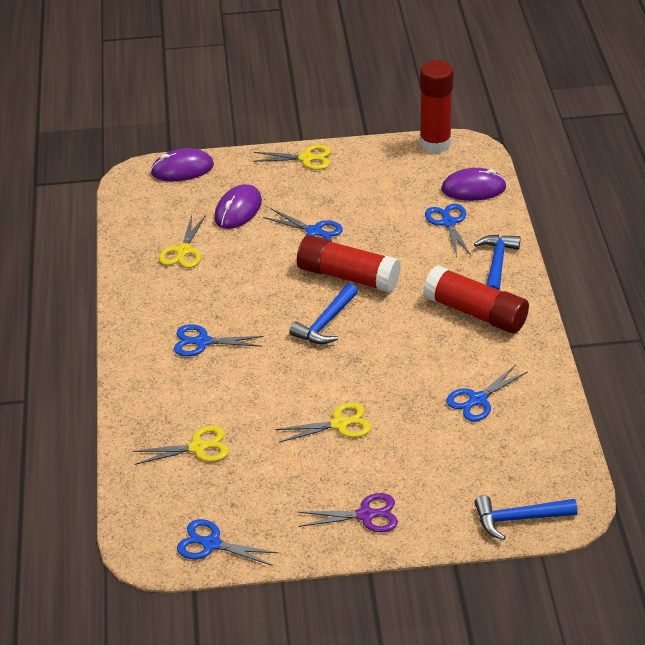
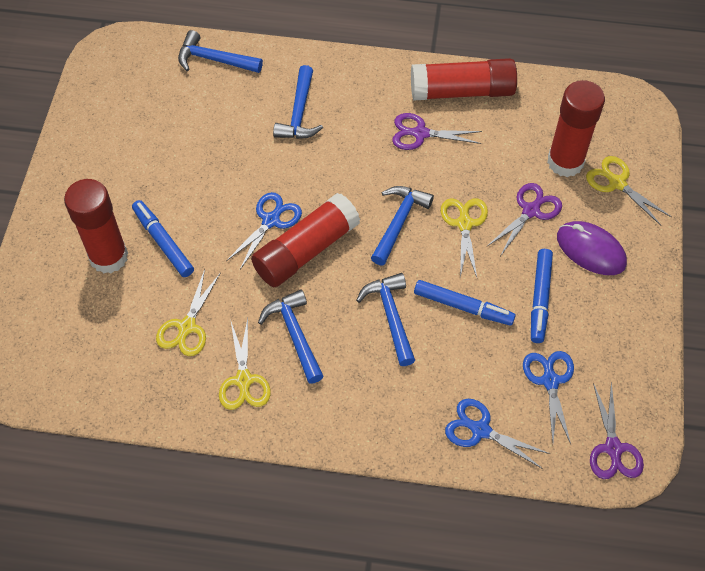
blue hammer: [289,283,358,344] [474,235,521,290] [475,495,577,540] = 3 -> [178,30,263,73] [258,289,324,384] [273,65,323,139] [356,273,415,366] [371,186,434,265] = 5
blue marker: none = 0 -> [132,200,194,277] [414,280,516,326] [531,249,553,343] = 3
blue scissors: [174,324,264,356] [177,519,279,566] [263,209,343,242] [425,204,471,257] [446,365,527,421] = 5 -> [226,192,302,269] [445,399,550,469] [523,351,574,444] = 3
purple mouse: [151,148,214,181] [214,184,262,229] [441,168,506,201] = 3 -> [557,221,627,275] = 1
purple scissors: [298,493,398,532] = 1 -> [392,113,482,150] [487,183,562,255] [590,381,644,479] = 3
red glue stick: [297,235,401,292] [420,60,454,153] [423,265,529,334] = 3 -> [64,179,128,274] [251,193,360,287] [411,58,517,100] [547,80,605,177] = 4

